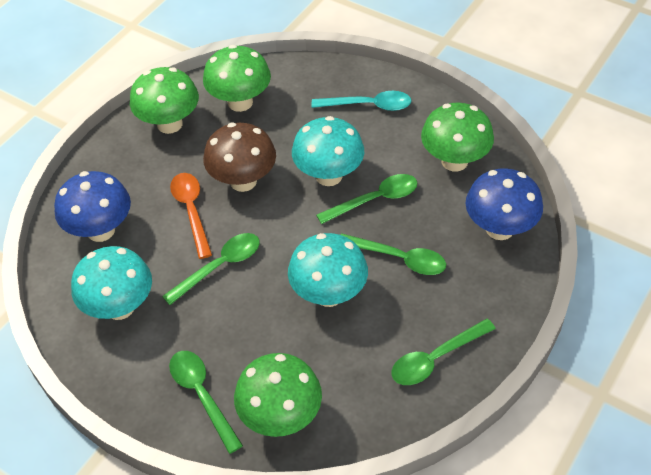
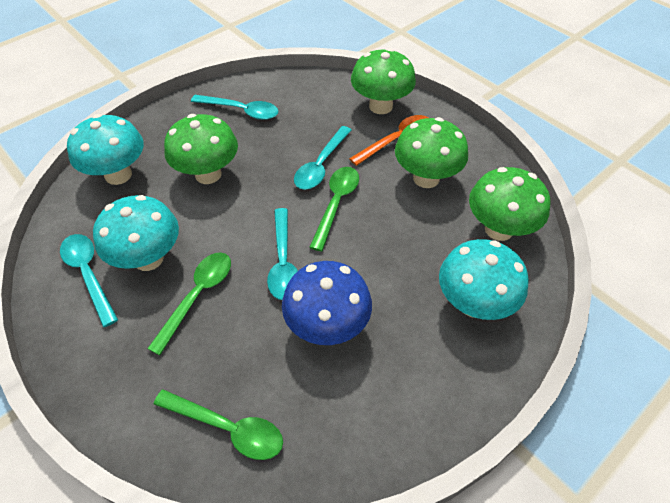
blue mushroom: [54,171,131,242] [466,168,543,240] = 2 -> [282,261,372,345] = 1
brown mushroom: [203,123,276,192] = 1 -> none = 0
green spoon: [162,233,260,305] [169,351,243,454] [316,174,418,224] [340,233,446,275] [392,318,496,385] = 5 -> [147,252,231,355] [154,389,283,460] [309,167,359,251] = 3
turquoise spoon: [312,91,412,111] = 1 -> [60,234,118,327] [191,95,279,120] [267,208,298,300] [294,126,351,190] = 4

